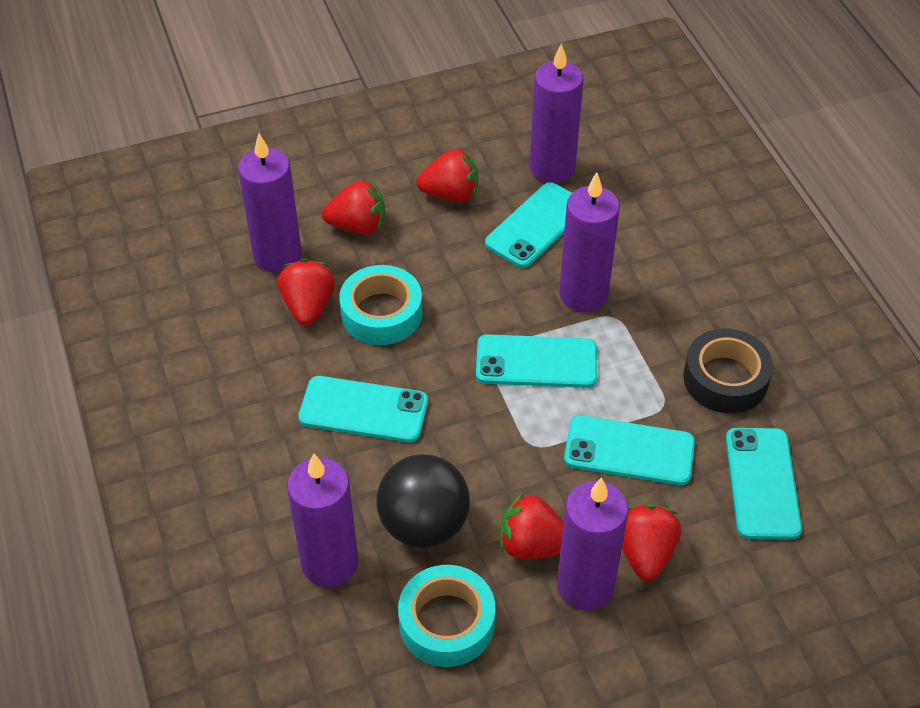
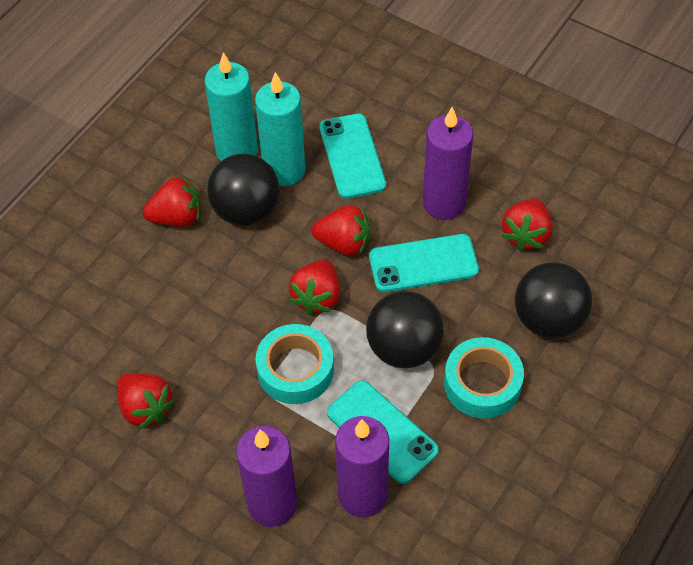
black ball: [376,454,470,548] = 1 -> [207,154,280,226] [366,291,444,368] [515,262,592,339] = 3
black tape: [683,328,773,413] = 1 -> none = 0
purple candle: [238,133,302,273] [287,453,358,587] [530,43,583,183] [557,477,629,610] [559,172,620,312] = 5 -> [236,426,297,527] [335,416,389,517] [423,107,473,220] = 3
turquoise candle: none = 0 -> [205,52,258,161] [255,72,306,186] = 2
turquoise phone: [298,376,428,442] [476,334,597,388] [485,182,572,268] [564,415,695,485] [726,428,802,540] = 5 -> [319,114,386,199] [327,380,439,484] [369,234,479,292] = 3

